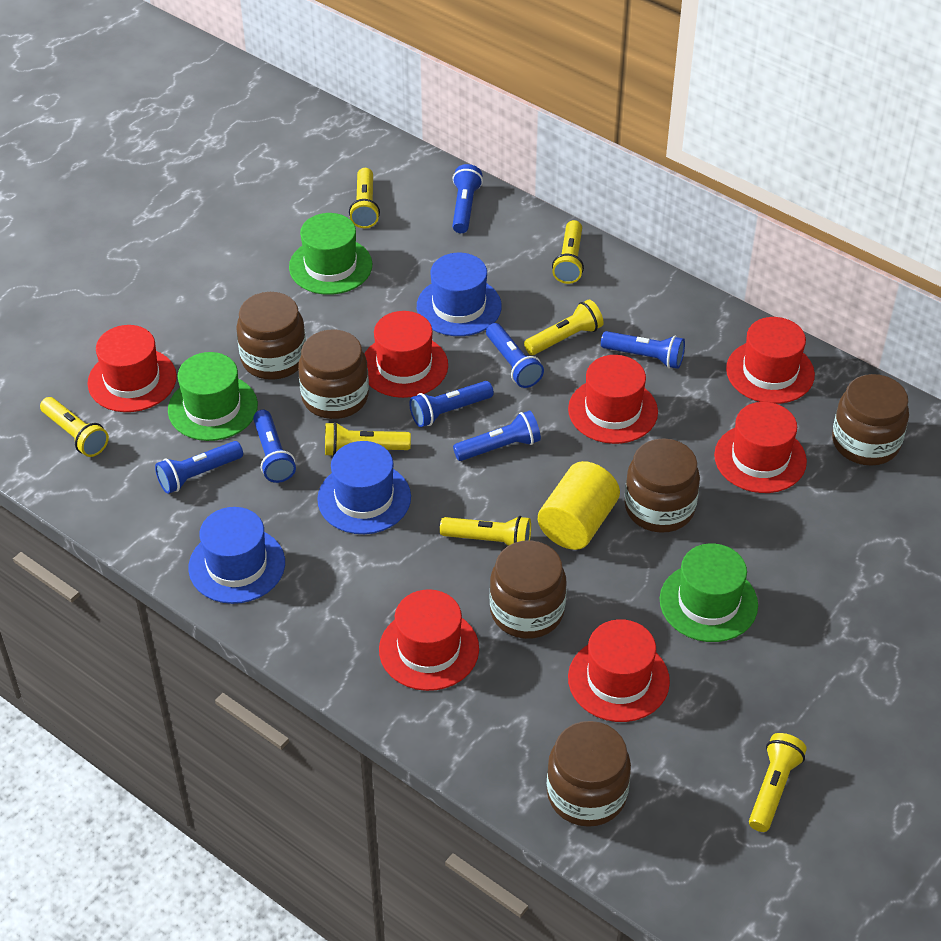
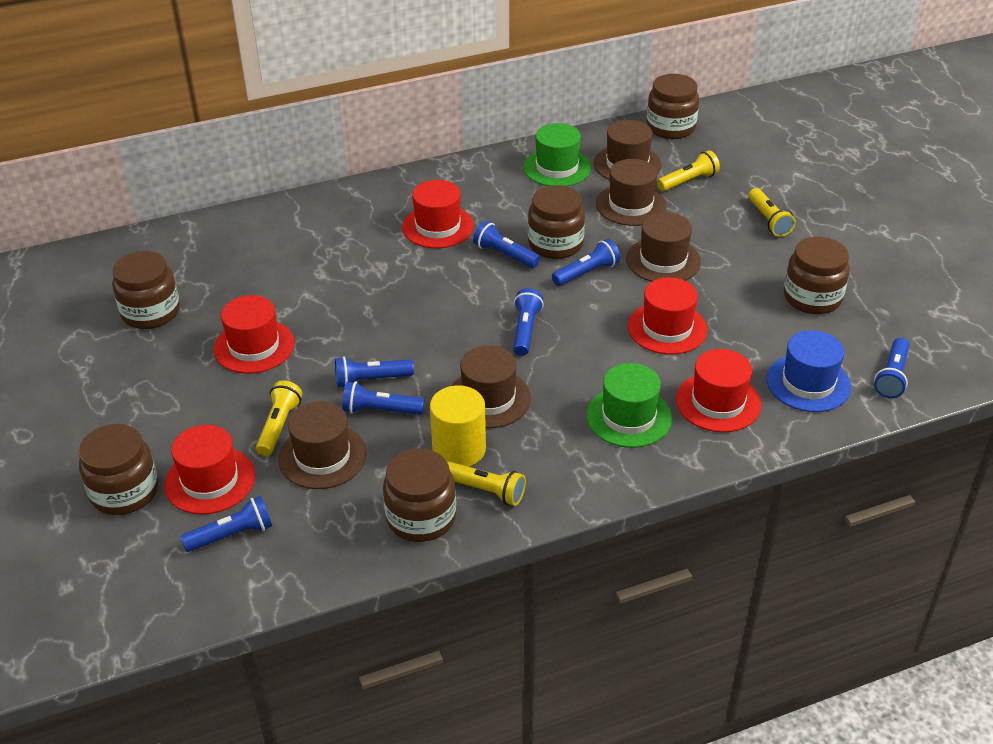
blue hat: [188,507,285,604] [317,441,411,534] [417,253,502,336] = 3 -> [766,330,851,412] = 1
brown hat: none = 0 -> [278,401,367,489] [451,345,531,428] [594,120,662,180] [596,159,667,226] [626,212,701,282] = 5
green hat: [168,352,258,441] [289,213,372,295] [660,543,758,642] = 3 -> [523,123,591,186] [586,363,672,448] = 2
red hat: [87,325,177,412] [364,311,448,398] [379,589,479,691] [568,355,658,444] [568,619,670,722] [714,402,807,493] [726,317,815,404] = 7 -> [164,425,255,515] [213,295,295,374] [402,180,474,248] [628,277,708,355] [676,349,761,432] = 5
yellow flashlight: [40,397,109,457] [325,422,411,456] [349,168,380,228] [440,516,531,546] [524,300,604,355] [552,220,584,284] [749,733,807,832] = 7 -> [256,380,302,456] [447,461,526,506] [657,150,720,191] [749,188,796,237] = 4

